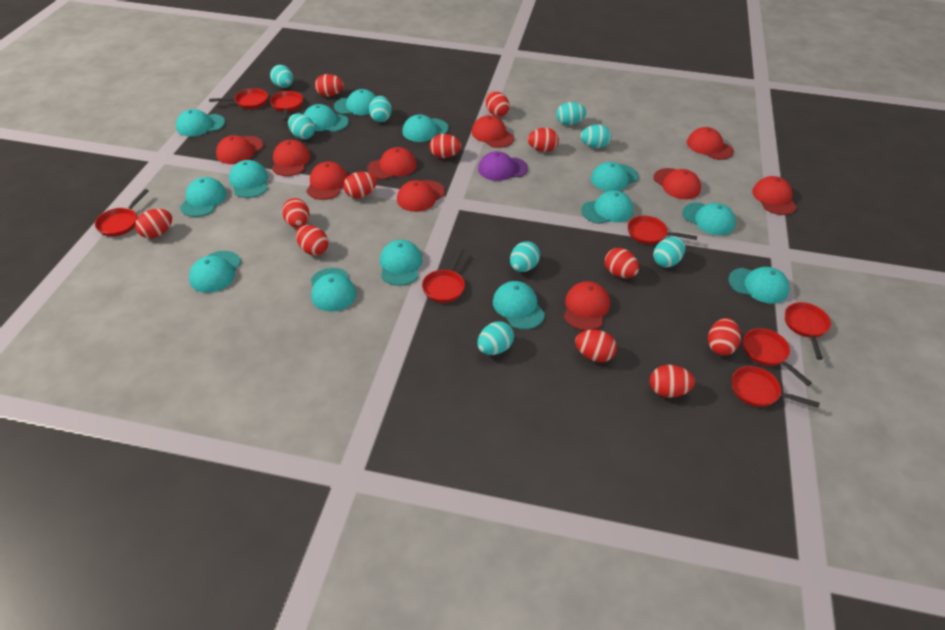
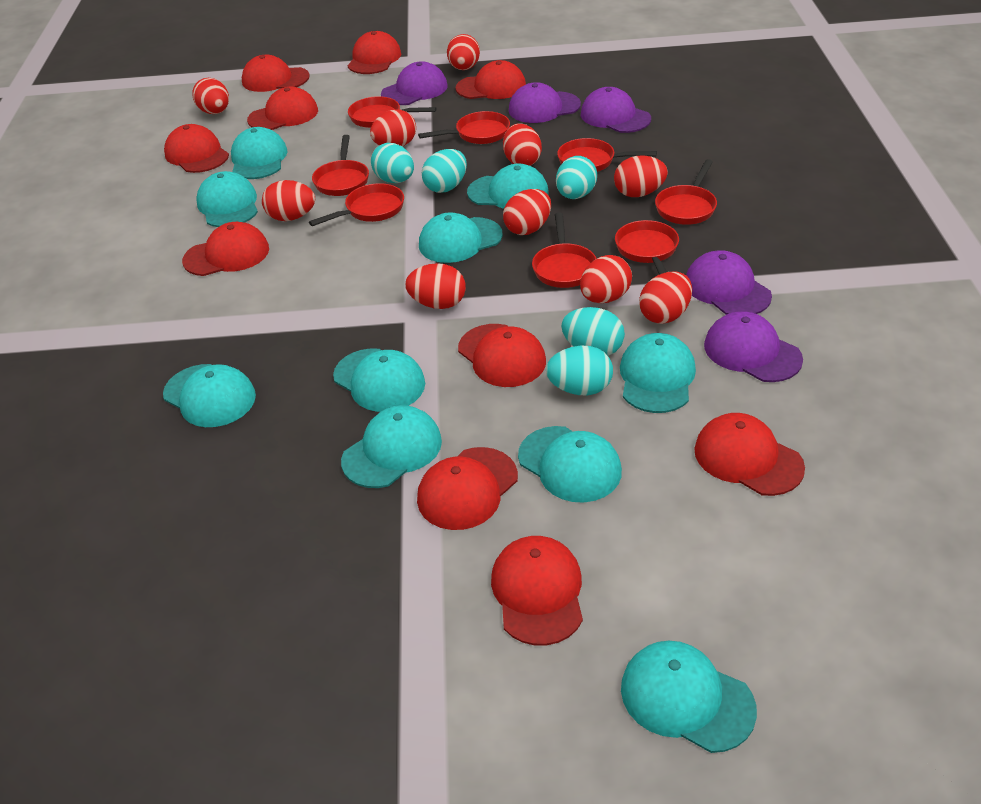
purple cap: [478,151,528,181] = 1 -> [381,61,447,105] [509,82,581,123] [581,87,651,133] [686,250,772,315] [704,311,803,382] = 5
red egg: [135,209,172,238] [282,198,310,228] [296,225,328,256] [315,74,344,97] [343,172,377,198] [430,134,461,158] [486,91,510,117] [527,128,559,152] [575,330,617,362] [605,248,639,278] [650,365,695,398] [708,318,741,356] = 12 -> [192,78,229,114] [262,180,315,221] [370,109,416,146] [405,263,466,309] [447,34,480,70] [503,123,542,166] [503,189,551,235] [580,255,632,303] [614,156,668,197] [639,272,692,324] = 10
turquoise cap: [176,109,225,137] [180,177,227,217] [189,251,241,293] [229,160,268,198] [304,104,349,132] [311,268,356,312] [334,89,376,115] [380,240,422,286] [402,114,449,142] [493,281,545,330] [581,191,633,224] [591,162,639,191] [682,203,736,235] [728,267,790,304] = 14 -> [163,364,256,427] [197,171,258,227] [231,127,287,179] [333,348,425,412] [341,405,442,488] [419,212,503,263] [467,164,549,209] [518,426,622,503] [620,333,696,413] [621,641,757,753] = 10
turquoise egg: [270,65,293,88] [288,114,315,139] [369,96,392,122] [477,321,514,355] [510,242,540,272] [556,102,586,125] [580,124,612,149] [653,237,685,268] = 8 -> [371,143,414,183] [422,149,467,193] [546,346,613,395] [556,156,597,199] [561,307,625,356] = 5

